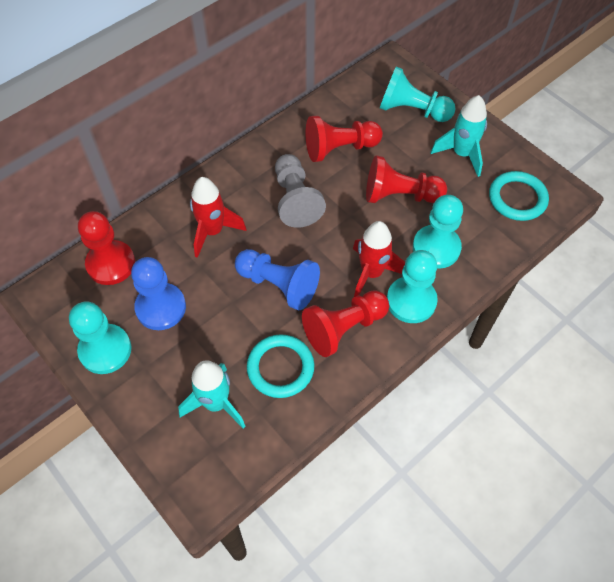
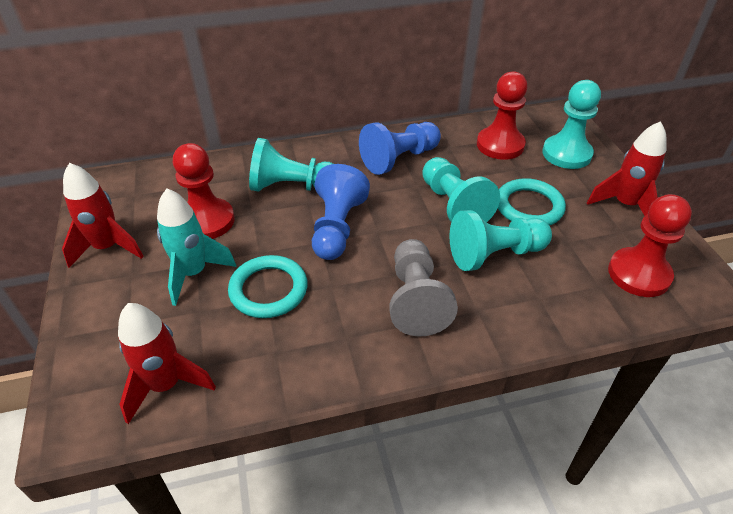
red pawn: [78,211,135,285] [302,290,389,357] [305,115,383,162] [366,156,447,203] = 4 -> [173,143,235,239] [477,71,528,160] [608,194,692,297] = 3
red rocket: [190,177,246,258] [353,221,405,297] = 2 -> [62,163,144,268] [118,303,216,424] [587,121,667,216] = 3
turquoise rocket: [178,360,245,429] [431,95,487,177] = 2 -> [157,189,236,306] = 1

